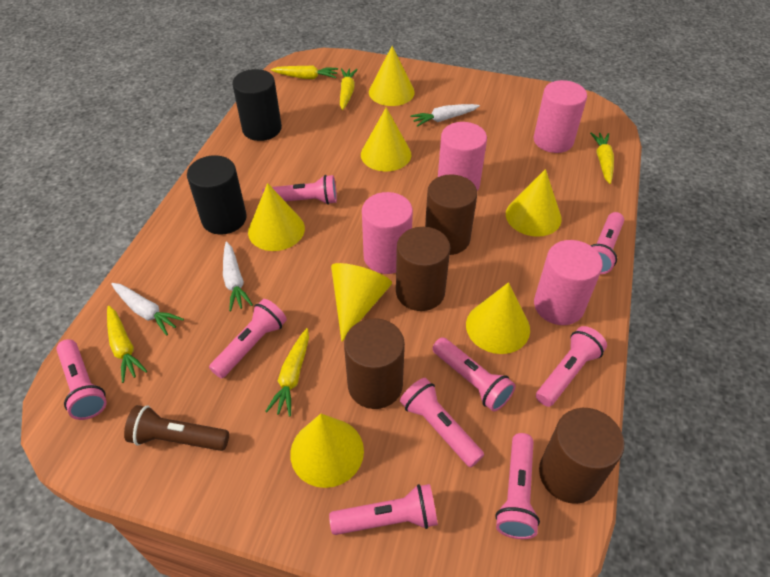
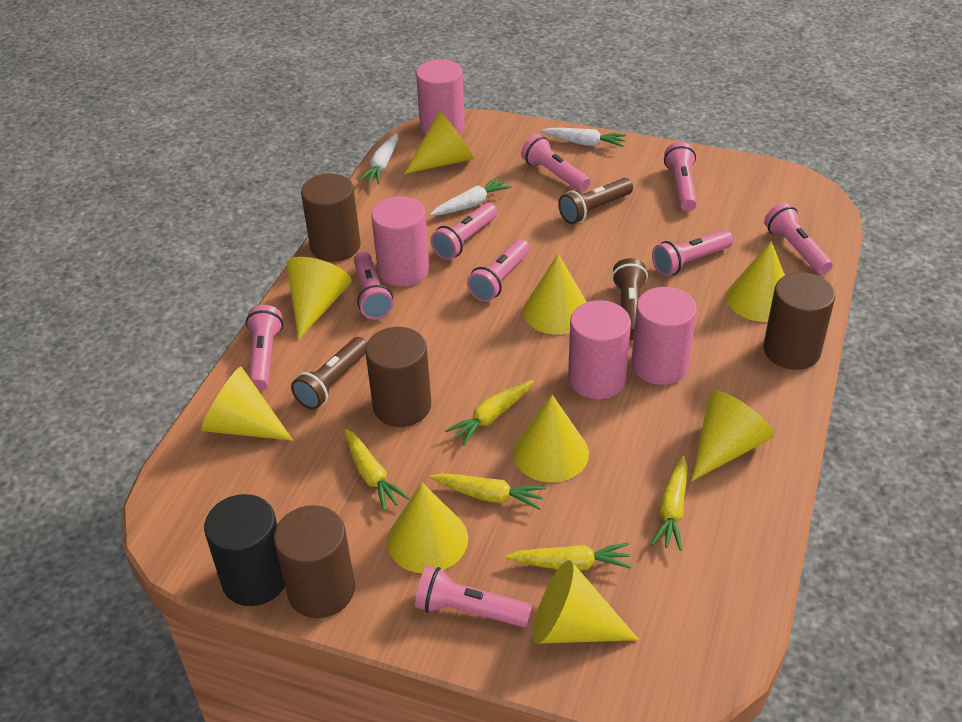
black cylinder: [187,155,247,235] [232,69,282,141] = 2 -> [204,494,285,606] = 1
brown flashlight: [124,405,229,451] = 1 -> [291,337,367,410] [558,178,633,224] [612,258,648,340] = 3
yellow cone: [248,183,305,251] [290,414,364,488] [331,263,392,341] [361,107,411,171] [369,46,415,106] [466,282,530,354] [506,169,562,237] = 7 -> [201,367,293,441] [286,257,351,340] [387,482,468,573] [404,111,474,174] [513,395,589,482] [523,254,587,335] [533,560,639,644] [691,390,775,481] [726,241,785,322] = 9

